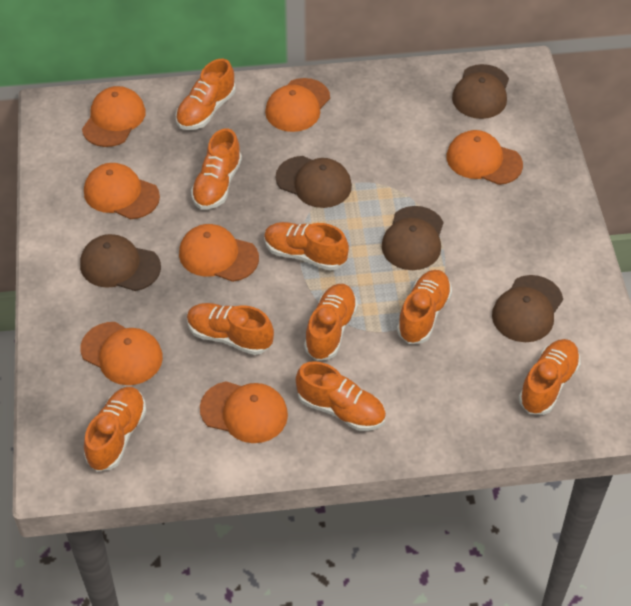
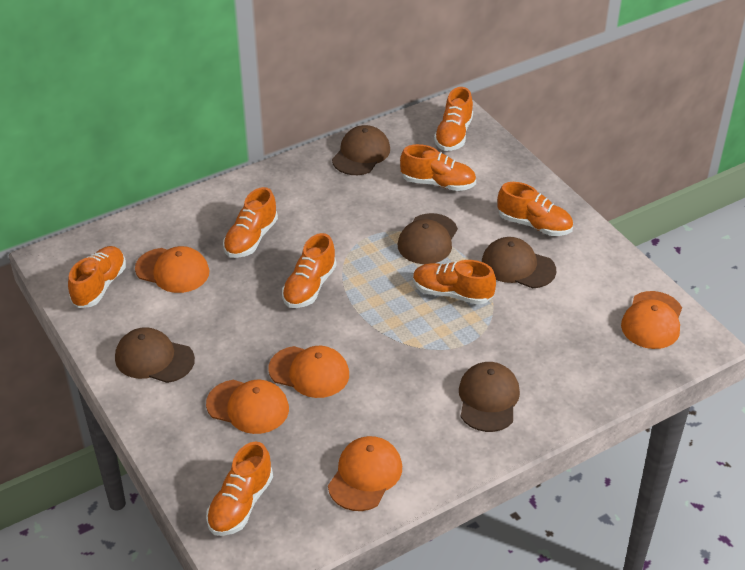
orange cap: [80,322,163,385] [82,86,146,147] [84,163,160,219] [179,224,259,282] [200,381,288,443] [265,78,330,132] [447,130,523,185] = 7 -> [135,246,210,293] [206,380,289,434] [269,346,349,398] [328,436,402,511] [621,291,682,349] = 5
orange shoe: [84,387,146,472] [175,59,236,130] [187,303,274,355] [191,128,242,210] [264,222,349,271] [296,361,386,431] [304,284,358,361] [397,270,452,344] [519,339,581,415] = 9 -> [68,246,126,308] [206,442,273,536] [223,187,278,258] [282,233,337,308] [400,144,476,191] [413,260,496,305] [434,87,473,151] [497,182,573,236] = 8

